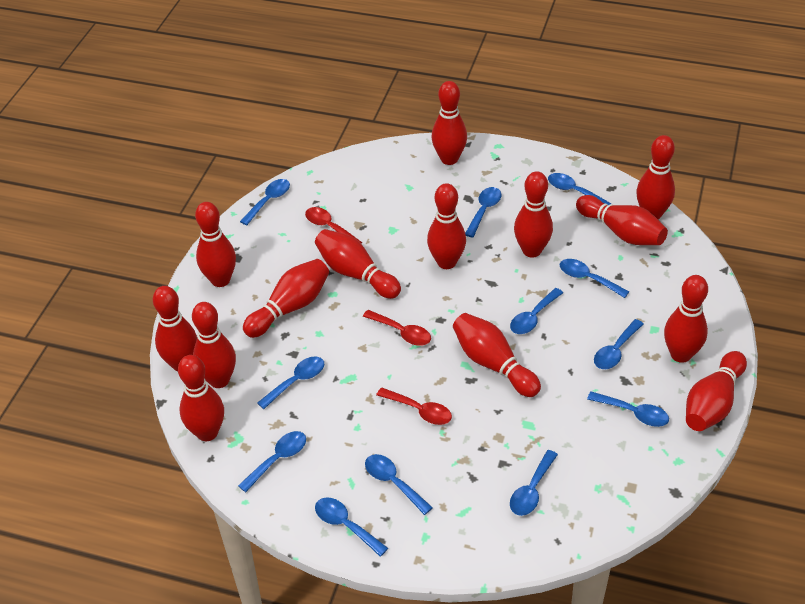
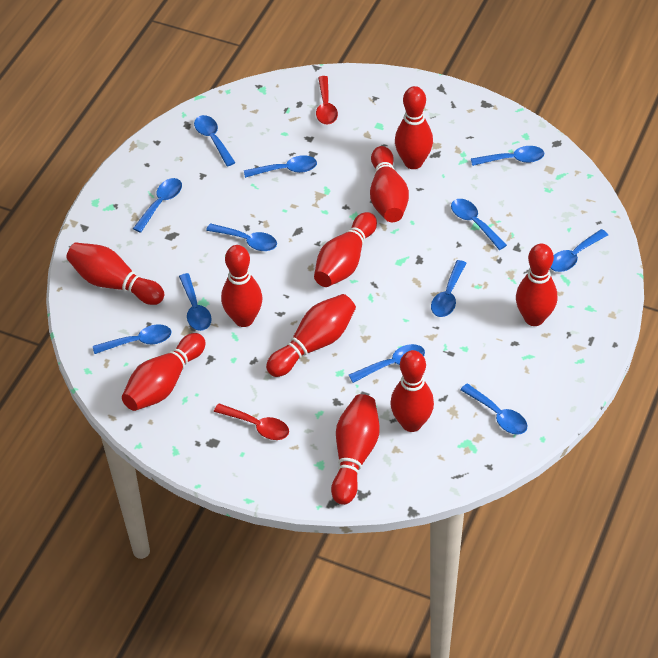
red bowling pin: [153,286,197,371] [178,355,224,441] [192,302,236,388] [195,202,236,287] [243,259,329,338] [315,229,401,299] [427,183,466,269] [431,81,467,165] [453,313,541,397] [514,171,553,258] [576,195,668,245] [636,135,675,220] [664,275,708,363] [686,351,747,431] = 14 -> [66,242,164,305] [122,333,206,411] [221,245,263,327] [266,294,356,377] [314,212,377,287] [331,394,380,505] [370,146,409,222] [390,350,434,432] [395,86,433,169] [516,244,557,326] = 10
red spoon: [305,207,362,244] [363,310,431,346] [376,387,452,425] = 3 -> [214,403,289,440] [316,76,338,124] = 2

